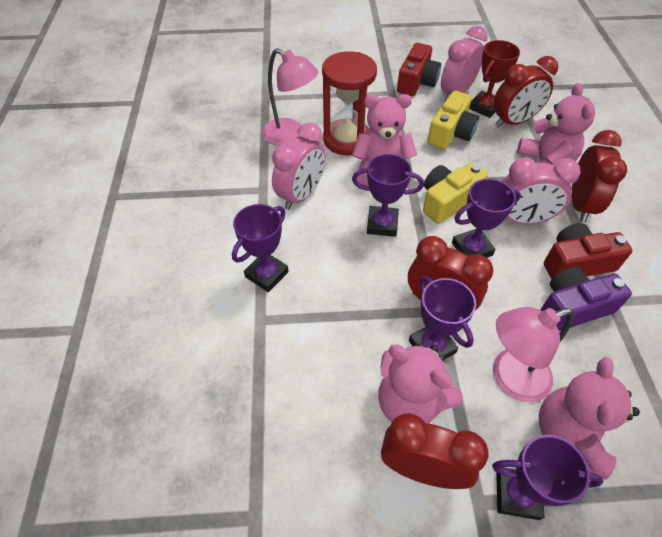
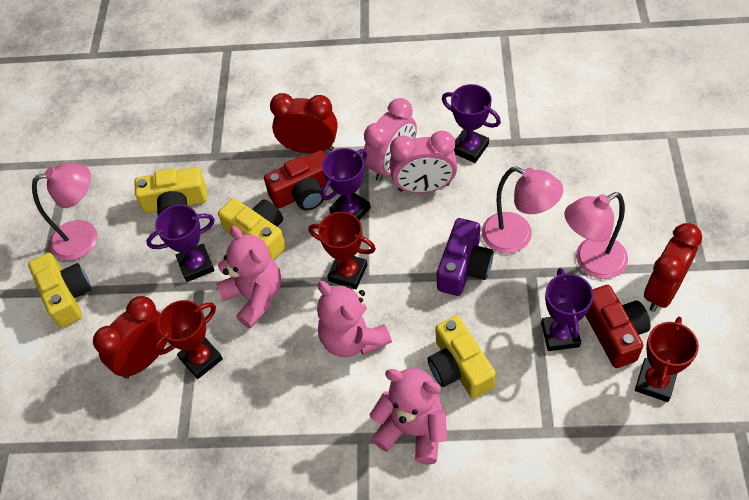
pink clock: [272,122,326,210] [441,26,488,101] [502,157,581,224] = 3 -> [364,98,417,181] [390,131,457,193] = 2
pink lamp: [262,48,318,146] [493,307,574,402] = 2 -> [32,163,97,260] [482,167,563,253] [564,192,628,279] = 3
pink teddy bear: [352,94,417,186] [378,343,463,423] [517,83,595,165] [539,357,640,480] = 4 -> [216,226,281,328] [317,281,392,358] [370,368,447,464] = 3
purple trophy: [232,204,289,292] [352,154,424,237] [409,276,476,359] [452,179,521,258] [492,435,603,520] = 5 -> [146,205,215,282] [321,148,371,220] [442,84,501,163] [541,268,594,351] = 4
red clock: [381,413,489,489] [408,236,493,310] [493,56,558,127] [571,130,627,222] = 4 -> [93,296,167,379] [270,93,338,154] [644,223,702,312] = 3
red hourglass: [322,51,377,155] = 1 -> none = 0
red trophy: [469,40,520,118] = 1 -> [153,300,223,379] [309,212,376,289] [635,317,699,402] = 3
yellow camera: [423,162,488,224] [427,91,479,150] = 2 -> [28,253,92,328] [134,167,207,216] [218,198,286,260] [427,315,496,399] = 4

